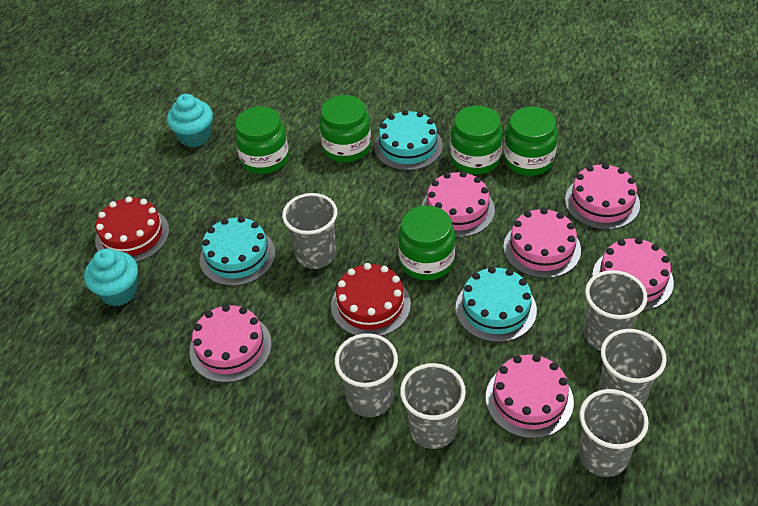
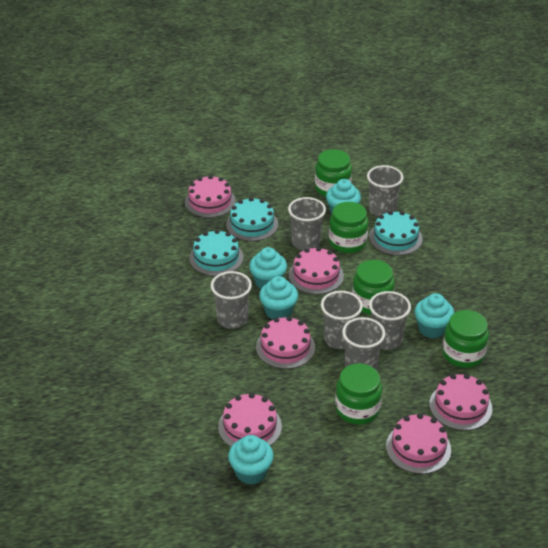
red cake: [95,196,169,262] [331,263,411,336] = 2 -> none = 0
turquoise cupcake: [84,249,138,306] [167,94,213,147] = 2 -> [228,435,273,484] [249,247,287,289] [259,276,298,320] [326,179,361,215] [415,293,454,338] = 5

